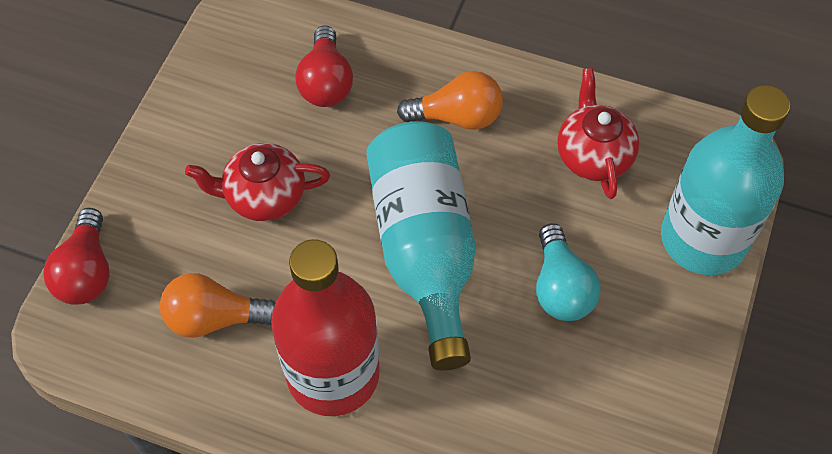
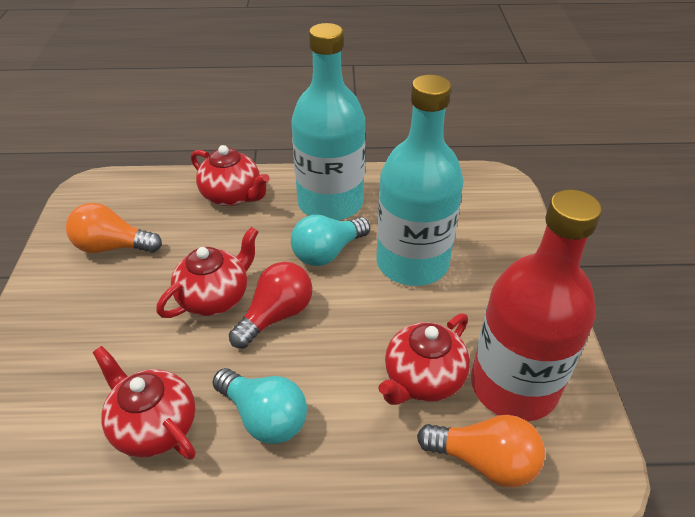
red light bulb: [43,208,110,305] [296,25,353,107] = 2 -> [229,262,313,348] = 1
red teapot: [185,143,330,221] [557,68,639,199] = 2 -> [92,346,196,460] [156,227,259,318] [191,145,270,206] [378,313,470,405] = 4
turquoise light bulb: [536,223,601,321] = 1 -> [212,368,307,444] [291,215,370,266] = 2

